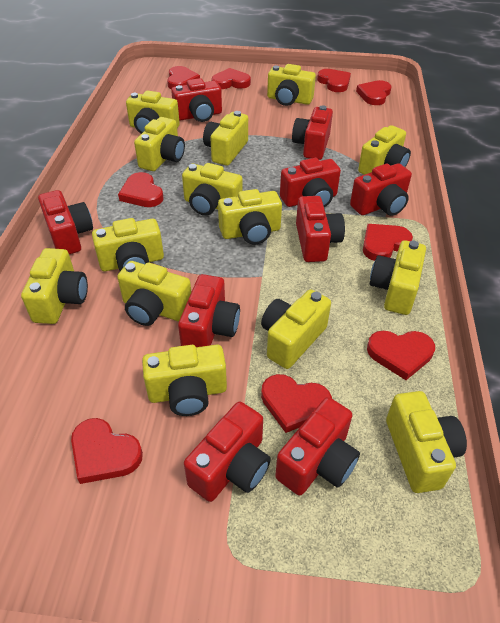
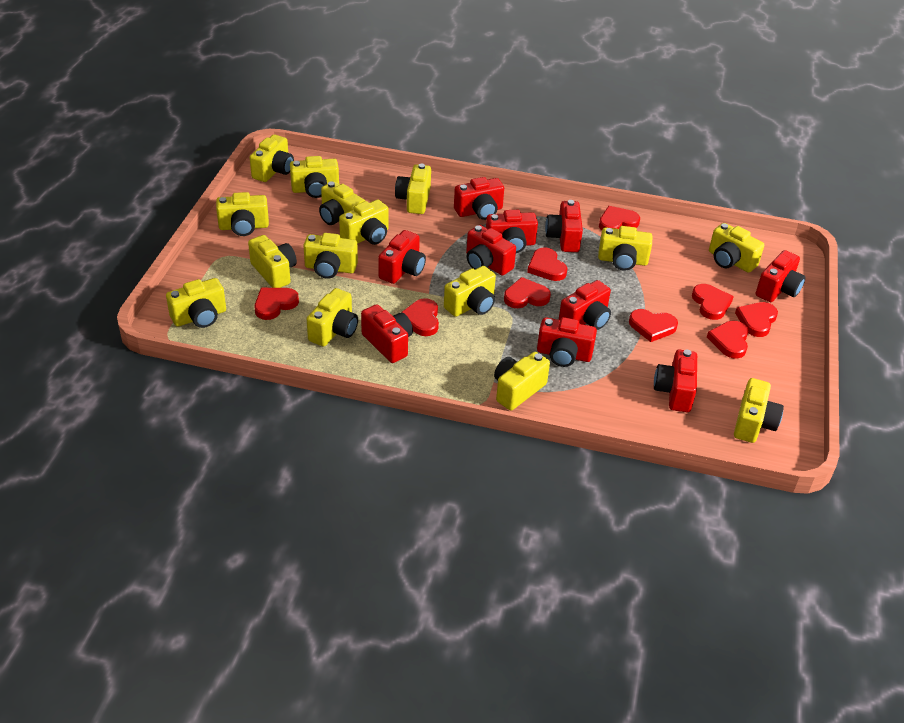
red camera: [38,190,93,254] [171,78,222,122] [178,274,240,347] [184,402,271,502] [275,397,360,495] [280,158,341,207] [292,105,333,160] [296,196,345,262] [350,163,412,216] = 9 -> [361,304,413,363] [378,230,426,284] [454,177,504,220] [466,225,516,276] [486,210,538,253] [537,317,597,367] [545,200,583,252] [559,280,611,330] [654,349,697,412] [756,250,806,302] = 10
yellow camera: [21,248,88,324] [92,218,164,271] [117,261,191,326] [126,91,180,134] [134,117,185,171] [142,345,227,416] [182,163,243,216] [203,111,248,166] [218,189,282,244] [261,289,331,369] [267,64,316,106] [358,125,411,175] [370,240,426,315] [386,391,467,493] = 14 -> [166,278,226,328] [216,192,269,236] [248,235,297,288] [250,134,294,182] [290,156,339,198] [303,233,358,279] [307,288,358,347] [319,181,365,225] [339,200,389,245] [395,163,431,214] [444,266,496,317] [494,352,550,411] [598,226,652,271] [709,223,764,273] [734,378,784,443] = 15

